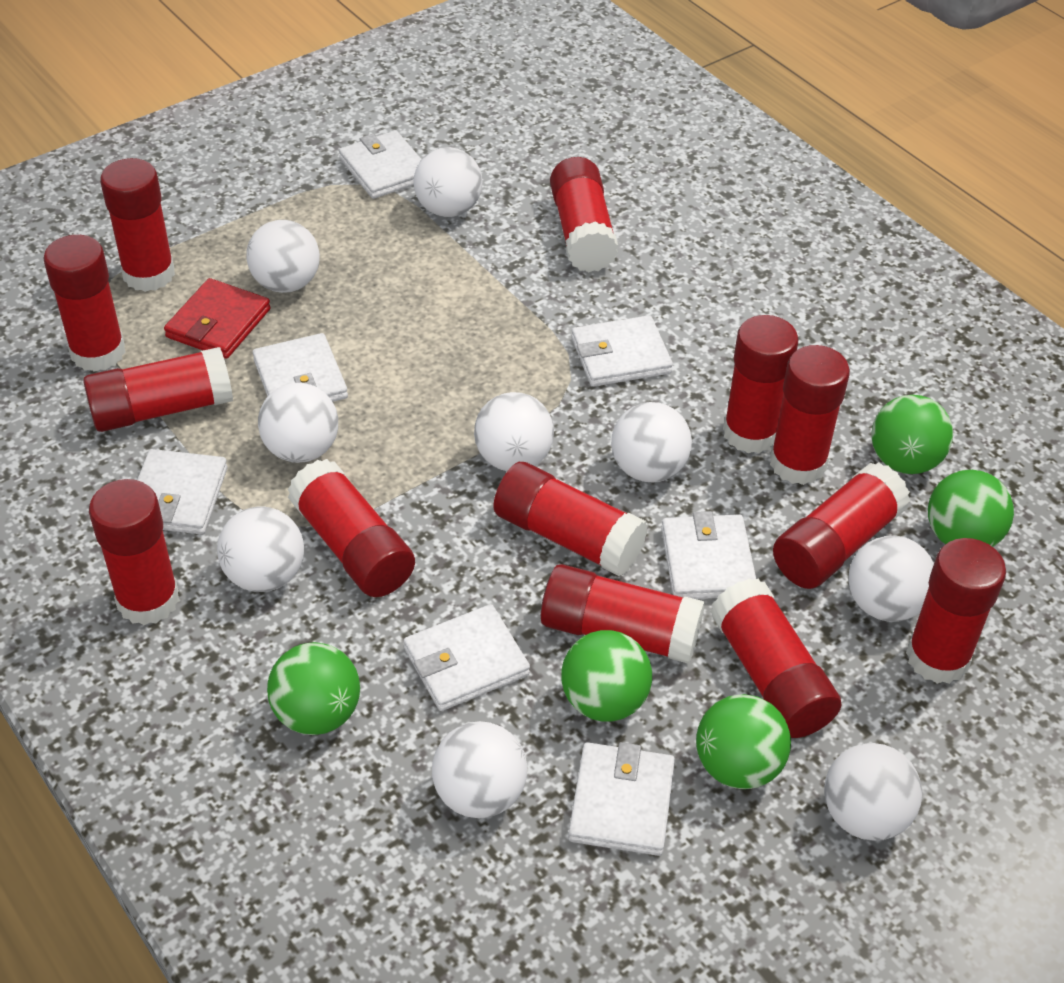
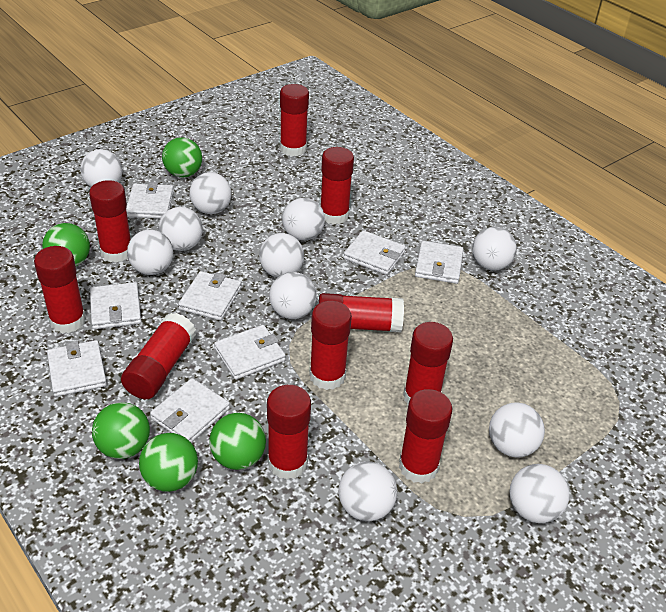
red glue stick: [43,235,126,372] [83,347,233,432] [89,479,179,625] [100,158,175,292] [287,459,415,597] [494,462,648,576] [541,564,705,664] [550,157,618,272] [710,578,842,738] [723,315,799,453] [770,345,850,485] [773,462,910,589] [906,538,1006,684] = 13 -> [34,246,86,333] [89,180,131,263] [121,313,196,399] [267,385,311,480] [280,84,309,156] [309,301,352,390] [319,293,404,332] [321,147,354,224] [399,389,452,484] [403,322,453,405] = 10
red wallet: [164,278,271,359] = 1 -> none = 0
white ball: [217,507,304,592] [247,220,320,293] [258,383,338,463] [413,147,482,217] [432,721,527,818] [474,392,554,471] [611,402,692,483] [824,743,922,841] [848,536,934,622] = 9 -> [80,149,123,187] [127,230,173,275] [158,207,203,251] [189,172,231,214] [259,233,304,278] [269,272,317,319] [282,198,325,241] [338,461,397,521] [472,227,517,271] [489,402,545,458] [510,464,569,523] = 11
white wallet: [137,449,228,534] [253,333,348,402] [339,131,422,199] [403,604,530,711] [568,742,675,856] [571,315,673,387] [661,511,756,599] = 7 -> [47,340,107,397] [90,282,141,329] [126,182,174,218] [150,378,230,443] [178,271,241,320] [214,325,286,380] [343,230,406,275] [415,241,463,284] = 8

